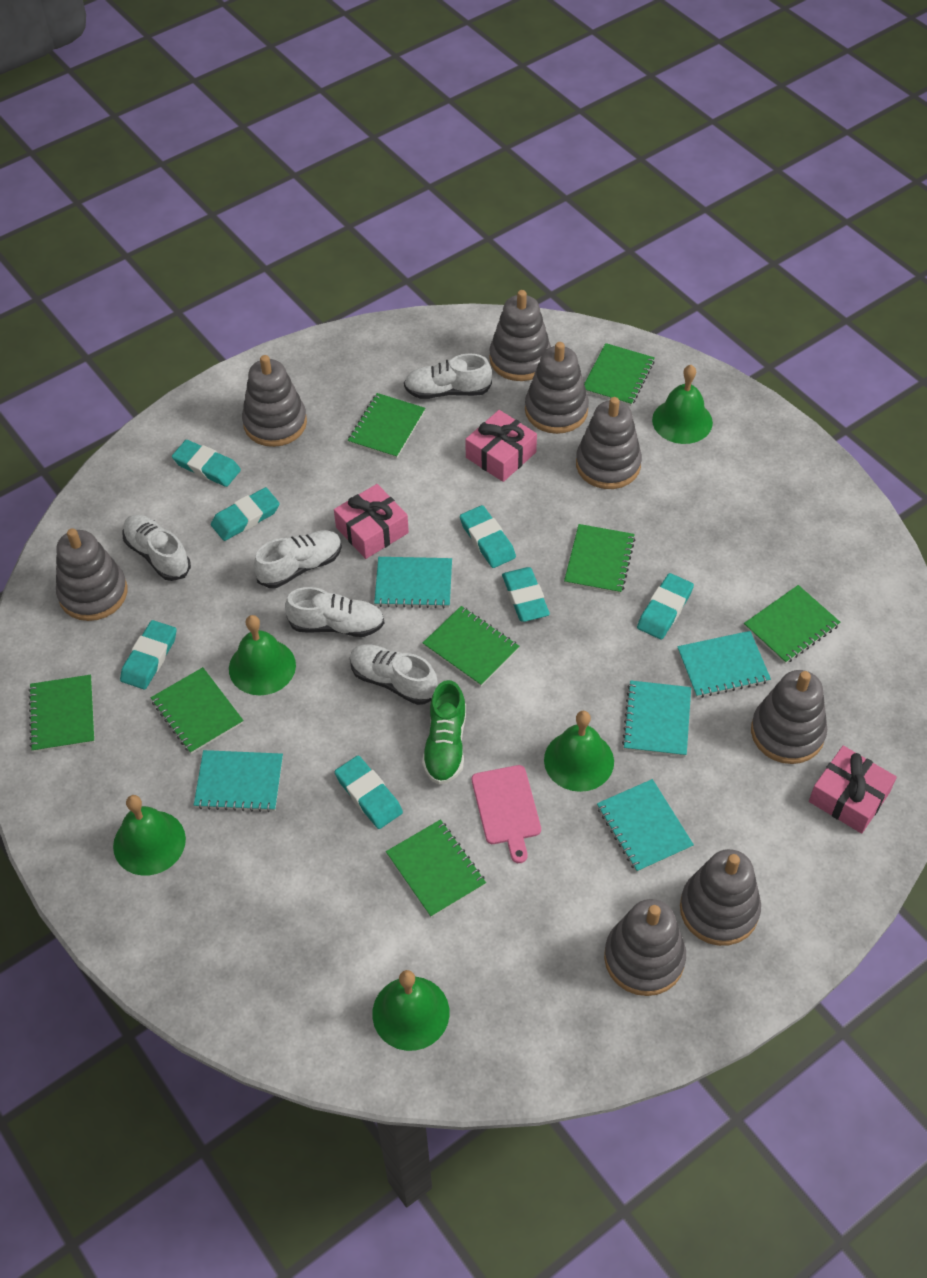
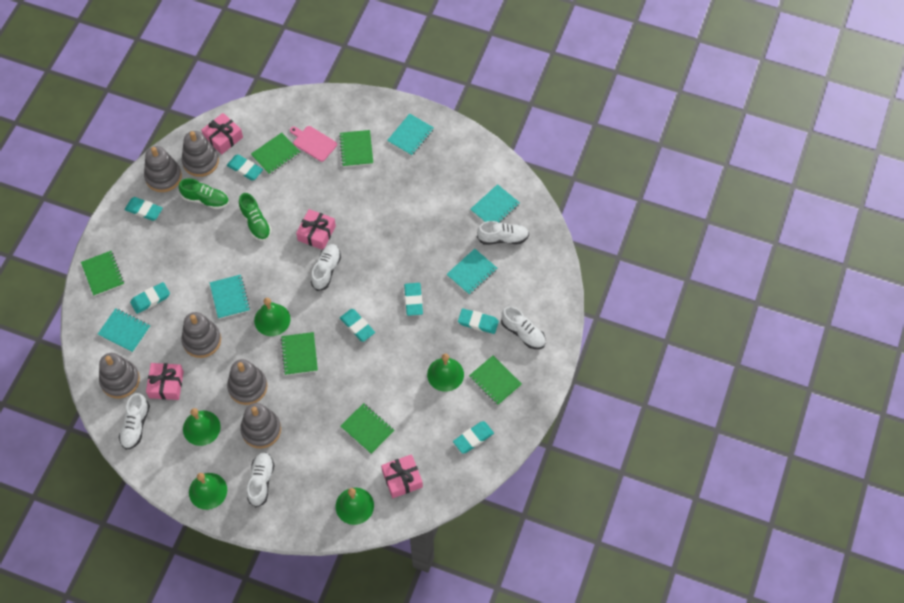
green notebook: [28,675,95,752] [151,667,244,754] [348,393,425,459] [386,820,486,918] [423,606,519,686] [564,524,635,594] [584,343,655,406] [744,585,840,664] = 8 -> [81,251,124,296] [251,133,300,175] [281,332,318,375] [339,130,373,167] [341,403,395,454] [469,355,522,405] = 6
green shoe: [422,680,466,785] = 1 -> [179,178,229,209] [239,193,271,241] = 2
grey stacking toy: [56,528,127,621] [242,355,307,447] [489,290,551,381] [525,342,589,434] [576,397,642,489] [604,899,686,996] [680,849,761,946] [751,670,827,764] = 8 -> [99,353,140,398] [144,146,182,192] [181,312,221,358] [182,131,219,177] [227,359,267,405] [240,403,281,448] = 6
pink gift: [334,484,409,559] [465,410,537,482] [809,746,897,833] = 3 -> [146,363,184,400] [201,113,243,154] [296,209,336,250] [381,454,423,498] = 4

